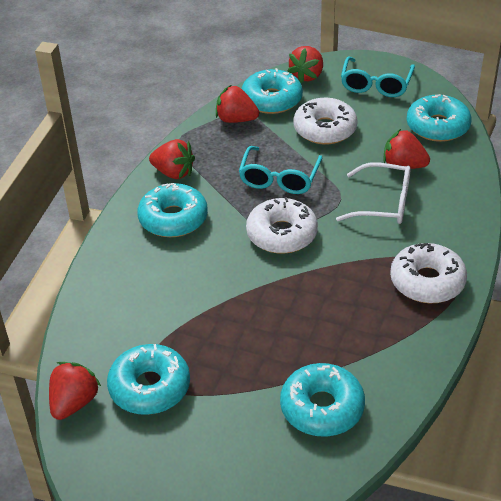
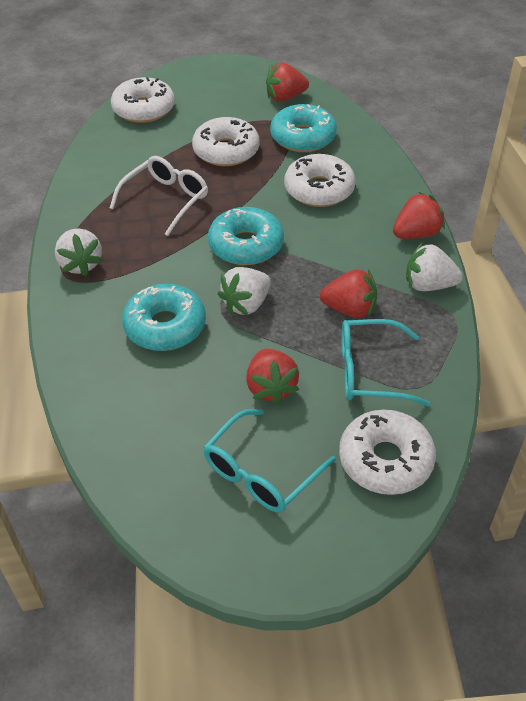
red strawberry: [49,362,101,420] [149,139,195,179] [216,85,259,123] [288,46,323,83] [383,129,430,169] = 5 -> [246,349,299,405] [266,62,309,102] [320,269,377,318] [393,192,445,239] = 4
turquoise donut: [107,344,190,415] [137,183,208,237] [242,68,303,114] [280,363,365,437] [407,94,472,142] = 5 -> [122,284,206,351] [208,207,284,265] [270,104,337,152] = 3
white donut: [246,197,318,254] [293,98,358,145] [390,243,467,303] = 3 -> [111,77,175,123] [192,117,260,166] [284,154,355,207] [339,410,436,495] = 4
white strawberry: none = 0 -> [55,228,103,276] [218,267,271,315] [406,243,463,291] = 3

